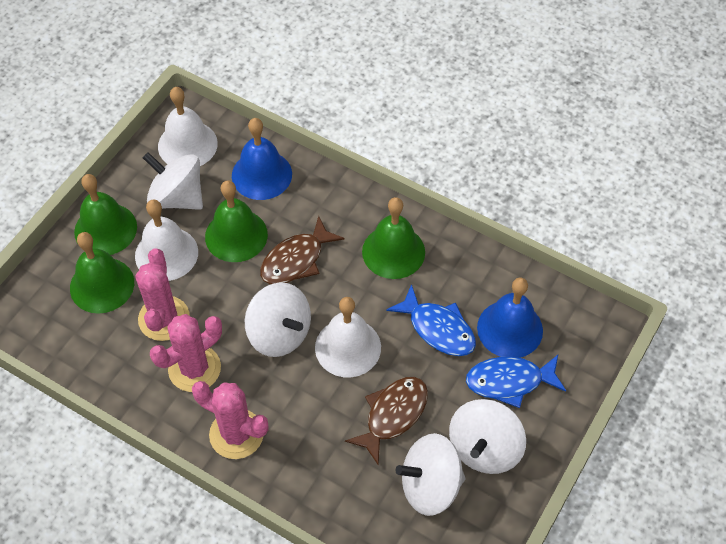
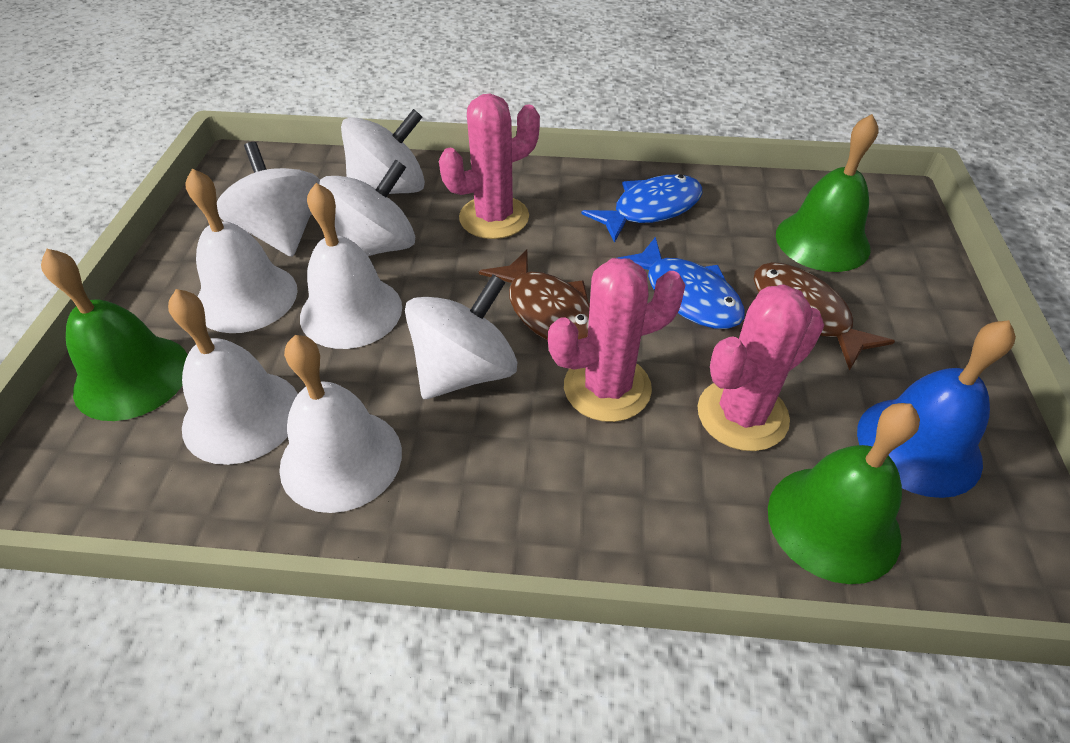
blue bell: [232,118,292,200] [477,278,543,358] = 2 -> [857,320,1016,498] = 1
green bell: [70,232,134,314] [74,174,137,255] [205,180,268,262] [362,197,425,279] = 4 -> [41,249,187,421] [768,403,920,584] [776,114,878,272] = 3
white bell: [135,199,198,281] [158,87,218,166] [315,297,381,377] = 3 -> [168,289,298,465] [186,168,298,333] [279,335,402,513] [300,183,402,349] = 4

